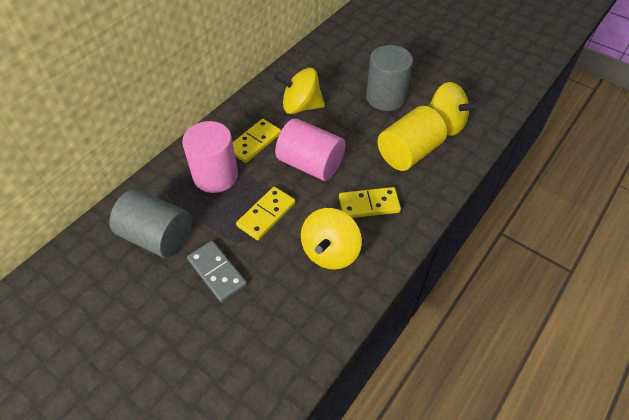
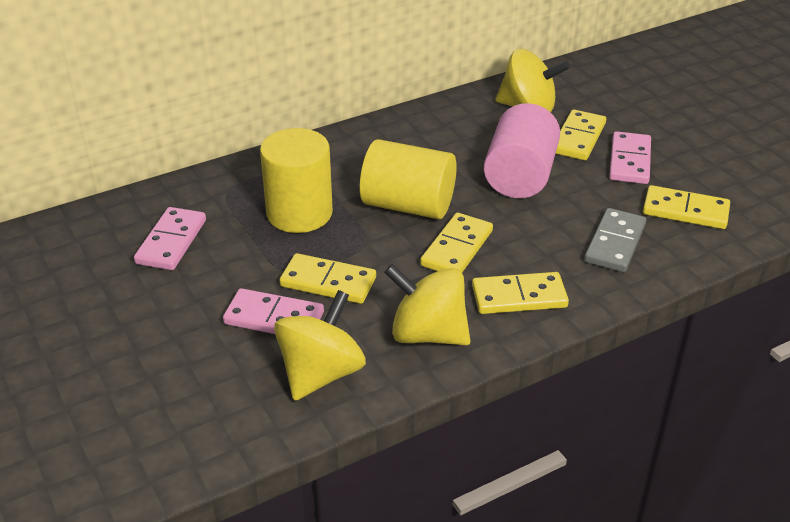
grey cylinder: [109,189,192,258] [366,45,413,111] = 2 -> none = 0
pink cylinder: [182,121,238,193] [275,118,345,181] = 2 -> [484,103,560,198] = 1
pink domino: none = 0 -> [134,207,206,270] [223,288,324,334] [609,131,651,184] = 3
yellow cylinder: [377,106,447,171] = 1 -> [260,128,333,233] [360,139,457,219] = 2
yellow domino: [233,119,281,163] [236,187,295,240] [339,187,401,218] = 3 -> [280,253,376,304] [420,213,493,272] [472,272,569,314] [556,110,606,160] [643,185,730,229] = 5

